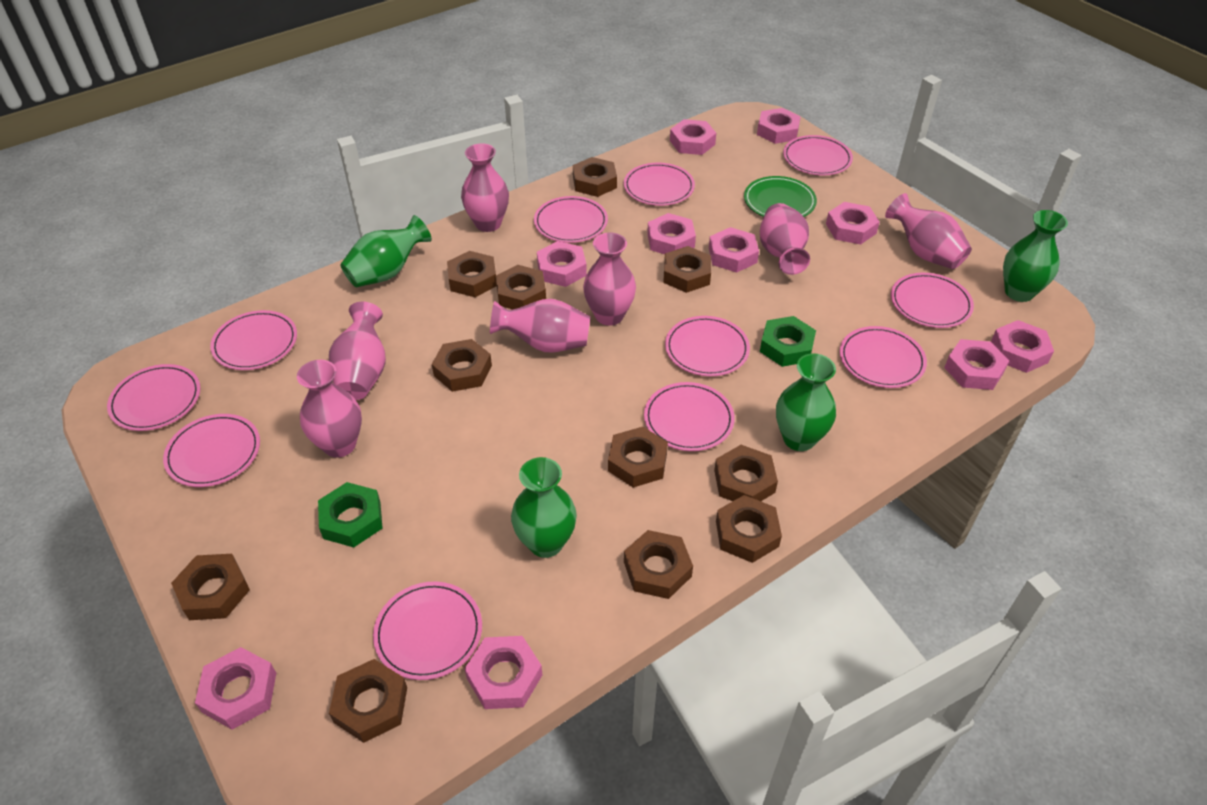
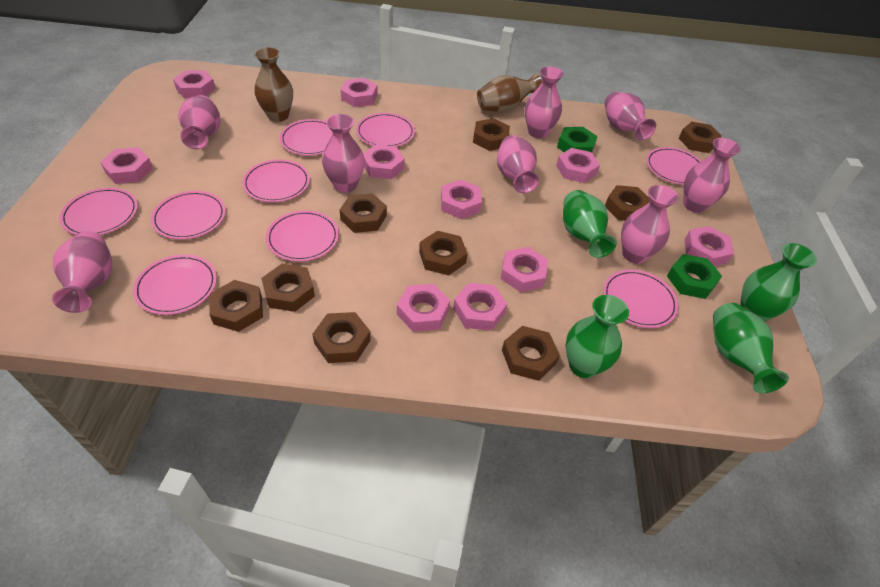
brown nut: [171,554,250,620] [329,659,407,743] [432,339,492,392] [447,251,497,297] [496,265,546,309] [573,157,617,197] [608,427,668,488] [624,530,693,599] [663,246,711,293] [714,445,778,501] [716,495,782,563] = 11 -> [209,280,263,332] [261,264,315,312] [312,312,371,363] [340,193,387,233] [419,231,467,275] [473,118,510,151] [502,326,560,381] [605,185,650,221] [679,121,722,153] = 9
brown vase: none = 0 -> [254,47,293,122] [477,73,542,112] = 2
green plate: [744,176,817,217] = 1 -> none = 0
pink plate: [107,364,201,431] [163,414,260,487] [210,310,297,370] [373,582,482,680] [534,196,608,243] [624,163,695,206] [644,382,735,451] [665,316,750,376] [783,135,853,175] [840,326,927,388] [891,273,974,328] = 11 -> [59,188,138,235] [133,255,217,315] [151,191,226,240] [242,159,310,202] [266,210,339,261] [280,119,333,156] [356,113,415,147] [603,270,679,328] [646,147,701,185] = 9
pink vase: [297,360,362,458] [329,302,386,400] [461,143,509,232] [490,299,590,352] [583,232,636,326] [760,203,810,275] [885,193,972,269] = 7 -> [52,231,112,313] [178,95,220,149] [322,114,365,193] [497,135,539,193] [525,66,564,138] [604,92,656,140] [621,185,678,264] [683,138,741,213] = 8

